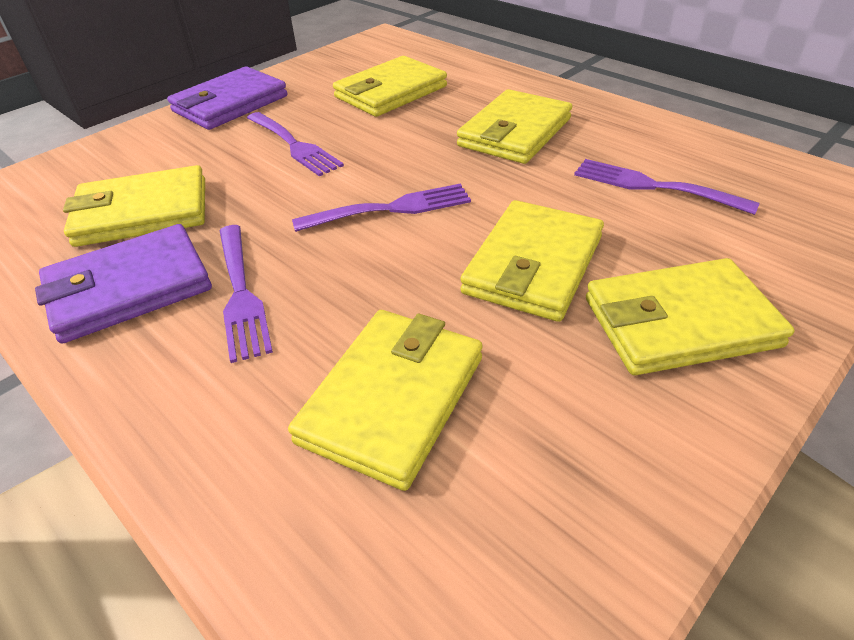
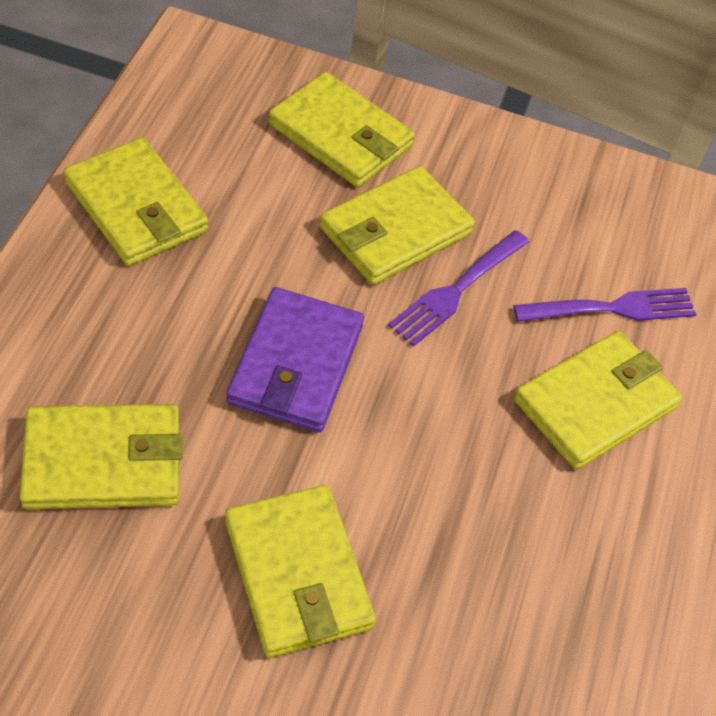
purple fork: [220,225,273,363] [247,112,344,176] [292,183,471,232] [574,159,760,215] = 4 -> [388,230,529,347] [513,288,696,322] = 2
purple wallet: [35,224,212,344] [167,66,288,130] = 2 -> [226,287,364,432] = 1

